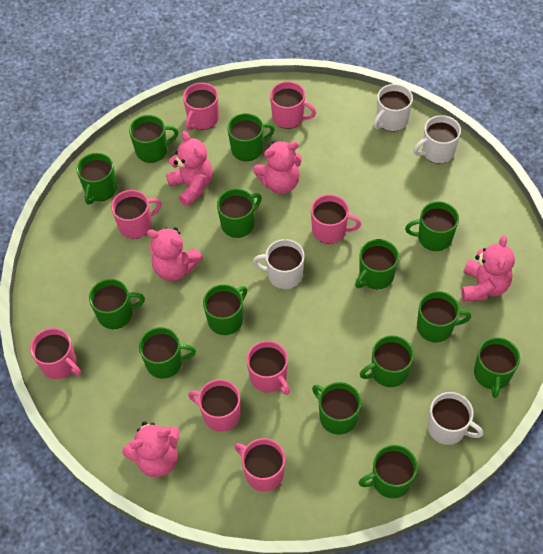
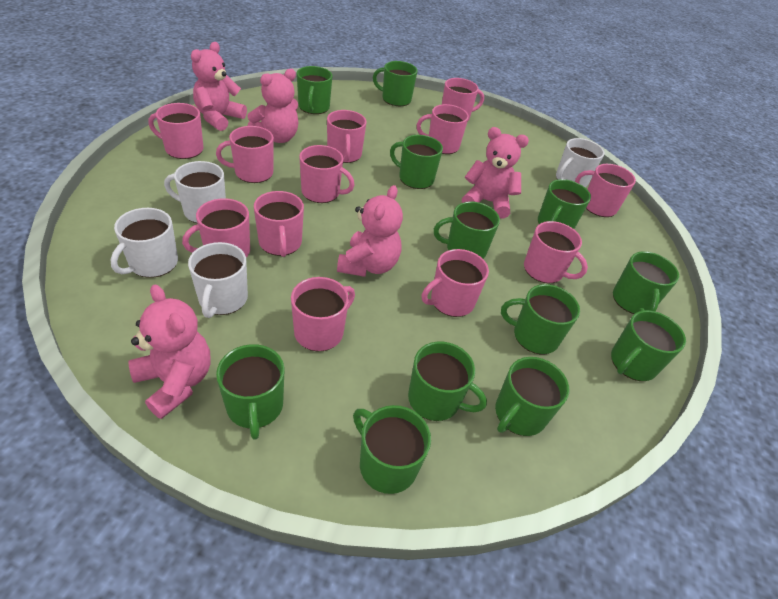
green mug: [76,153,117,205] [89,279,145,329] [129,115,178,163] [139,327,196,379] [203,284,247,335] [217,188,262,238] [228,113,275,161] [312,382,361,435] [355,239,399,289] [358,445,417,498] [360,335,414,387] [405,201,459,251] [417,291,471,343] [474,337,520,398] = 14 -> [216,344,285,440] [297,66,332,114] [353,405,431,494] [373,61,418,106] [390,135,443,189] [408,341,487,421] [434,202,500,259] [495,357,569,436] [501,284,580,354] [538,179,591,229] [611,310,686,381] [613,251,679,314] = 12
pink mug: [30,328,81,379] [111,190,162,239] [183,83,219,131] [188,379,241,432] [234,438,285,492] [246,341,290,395] [270,81,316,129] [311,194,361,244] = 8 -> [148,103,204,159] [182,198,250,258] [216,126,274,183] [254,191,304,257] [291,277,355,351] [299,145,355,203] [327,110,366,163] [417,104,469,154] [422,249,489,317] [442,78,484,121] [524,221,588,283] [575,164,636,217] = 12

